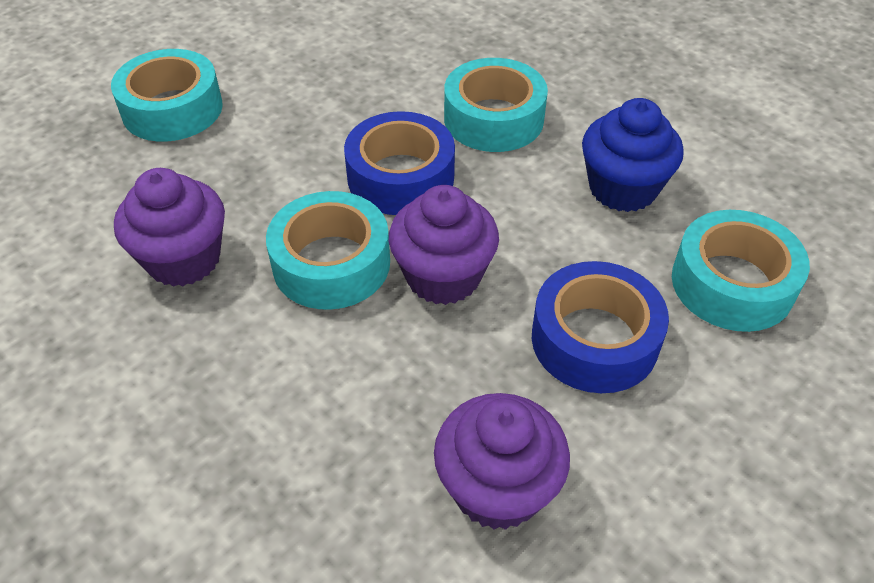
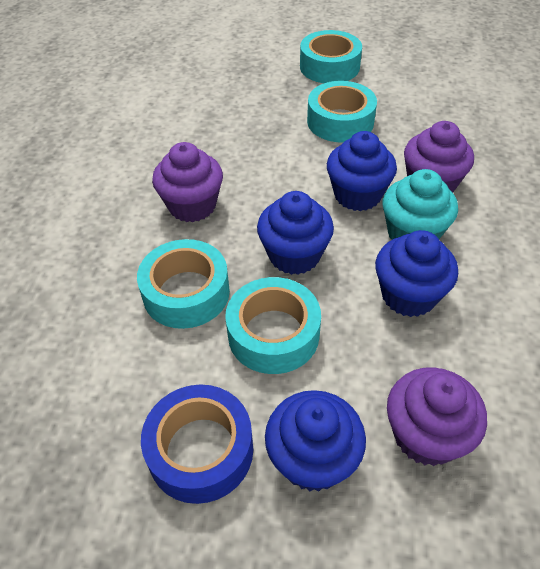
blue cupcake: [582,98,684,212] = 1 -> [257,191,334,275] [265,390,366,492] [327,131,397,211] [375,230,458,317] = 4
blue tape: [344,111,455,215] [532,261,669,393] = 2 -> [141,384,253,504] = 1
turquoise cupcake: none = 0 -> [383,169,458,240] = 1

